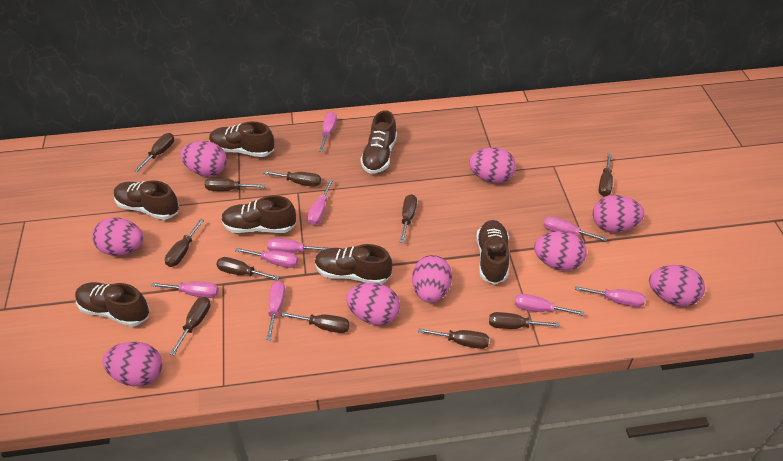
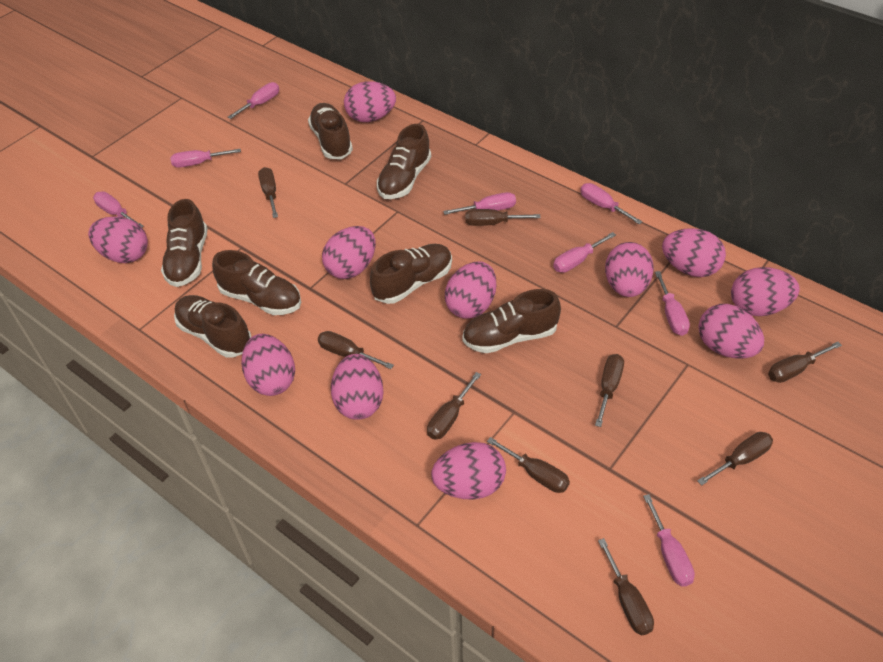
brown screwdriver: [134,133,174,172] [165,219,204,267] [170,297,210,355] [205,178,265,191] [216,257,279,280] [263,171,321,187] [281,312,350,333] [400,194,417,243] [418,328,489,349] [489,312,560,329] [599,154,613,196] = 11 -> [258,167,278,218] [318,331,394,369] [427,372,481,440] [466,209,540,226] [487,437,570,493] [595,354,624,427] [598,538,654,635] [697,432,773,486] [768,342,842,383] = 9
pink egg: [92,218,143,256] [102,342,162,386] [180,141,227,176] [346,283,400,325] [412,255,452,303] [469,148,516,183] [534,231,587,271] [593,195,644,232] [649,265,705,306] = 9 -> [88,216,148,263] [241,334,295,396] [322,226,376,279] [331,354,384,420] [344,81,396,122] [431,442,506,500] [445,261,496,319] [605,242,654,297] [662,228,726,277] [698,304,764,358] [731,267,800,316] = 11
pink screwdriver: [151,282,219,298] [235,248,298,268] [266,281,285,340] [267,238,330,253] [307,179,333,225] [319,112,337,152] [515,294,585,316] [543,216,607,241] [575,286,645,307] = 9 -> [93,191,143,227] [170,149,241,168] [228,82,279,119] [443,192,516,215] [553,232,616,273] [580,183,643,224] [643,494,695,586] [655,271,690,336] = 8

